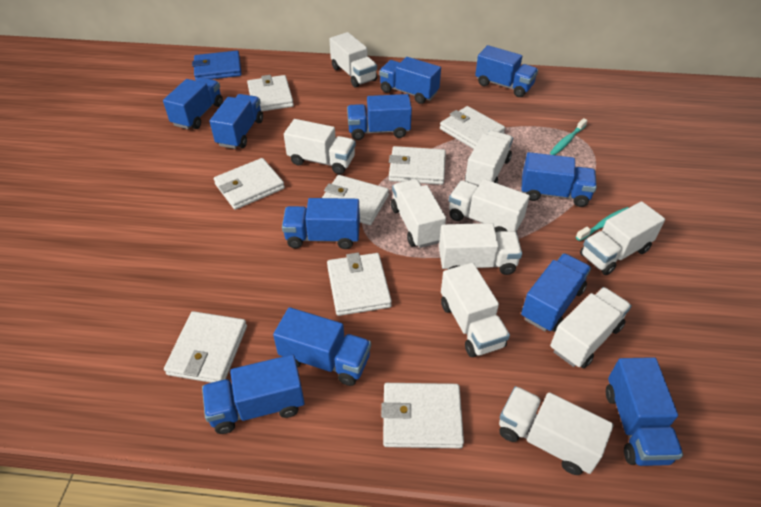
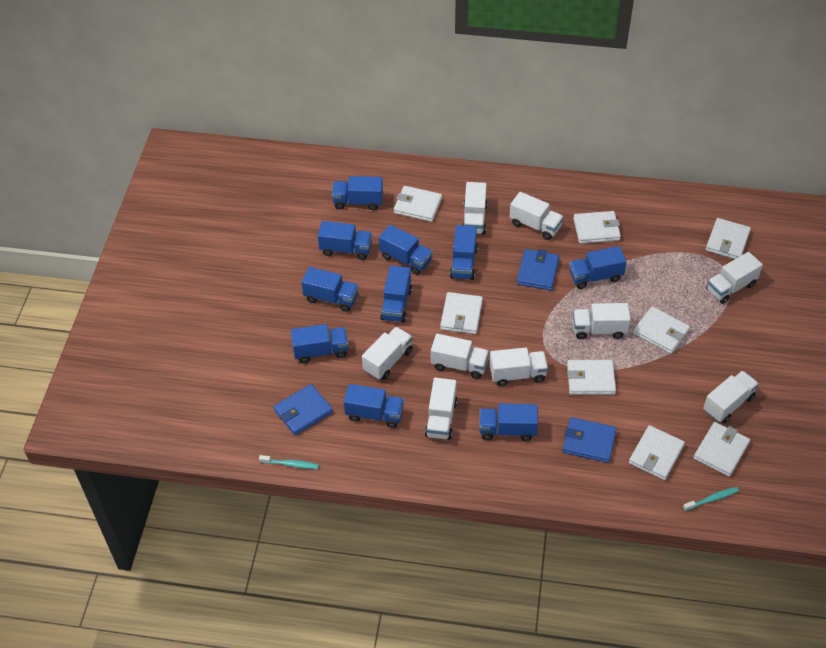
blue truck: [163,77,223,129] [202,354,305,434] [209,94,263,149] [273,307,371,386] [282,198,360,249] [347,94,412,140] [379,57,441,104] [475,45,538,97] [521,152,597,207] [521,253,591,332] [606,357,683,466] = 11 -> [291,324,348,363] [301,267,359,312] [318,221,372,260] [332,176,383,210] [344,384,404,428] [379,225,433,275] [380,265,412,323] [450,225,478,280] [479,404,538,441] [569,246,627,289] = 10
blue wallet: [192,51,242,80] = 1 -> [274,384,333,435] [517,249,560,291] [563,417,617,463] = 3
white truck: [284,119,356,174] [329,32,377,88] [391,179,446,248] [439,223,522,275] [441,263,510,357] [449,179,530,232] [465,130,513,186] [499,386,613,475] [550,287,632,368] [580,201,665,275] = 10 -> [362,327,413,380] [425,378,457,440] [431,334,489,379] [462,182,487,235] [490,348,548,386] [509,192,564,240] [573,303,631,339] [703,371,759,423] [706,252,763,304] = 9

